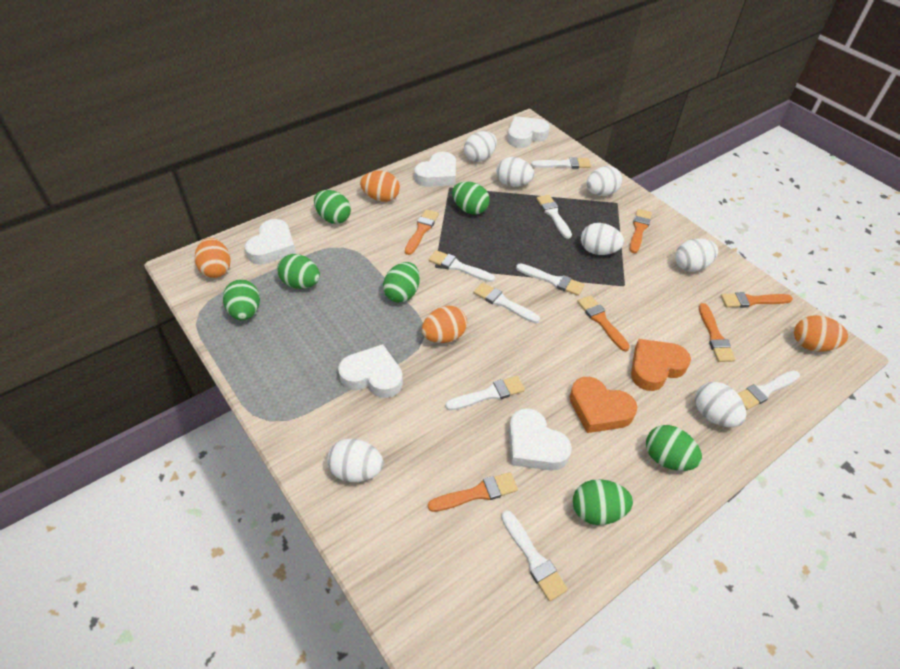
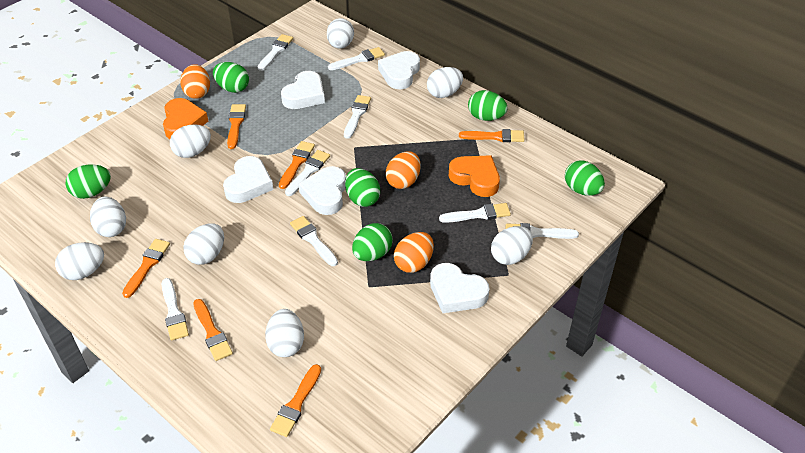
green egg: [223,279,260,320] [277,254,320,289] [314,190,351,224] [383,262,420,303] [452,181,490,214] [573,479,633,525] [646,425,702,471] = 7 -> [66,164,111,199] [213,62,249,93] [345,168,380,207] [352,223,393,261] [468,90,508,121] [565,160,605,196] = 6
orange egg: [195,238,231,278] [360,171,400,202] [422,306,467,343] [794,315,848,352] = 4 -> [180,64,210,99] [386,151,421,189] [394,232,434,273] = 3
white egg: [327,438,384,482] [464,131,497,162] [496,157,534,187] [581,223,624,255] [586,166,622,196] [675,238,718,272] [695,382,746,427] = 7 -> [55,242,104,280] [90,197,126,237] [170,124,211,158] [183,223,224,265] [265,309,304,357] [327,18,354,49] [427,67,463,98] [491,226,533,265] = 8

